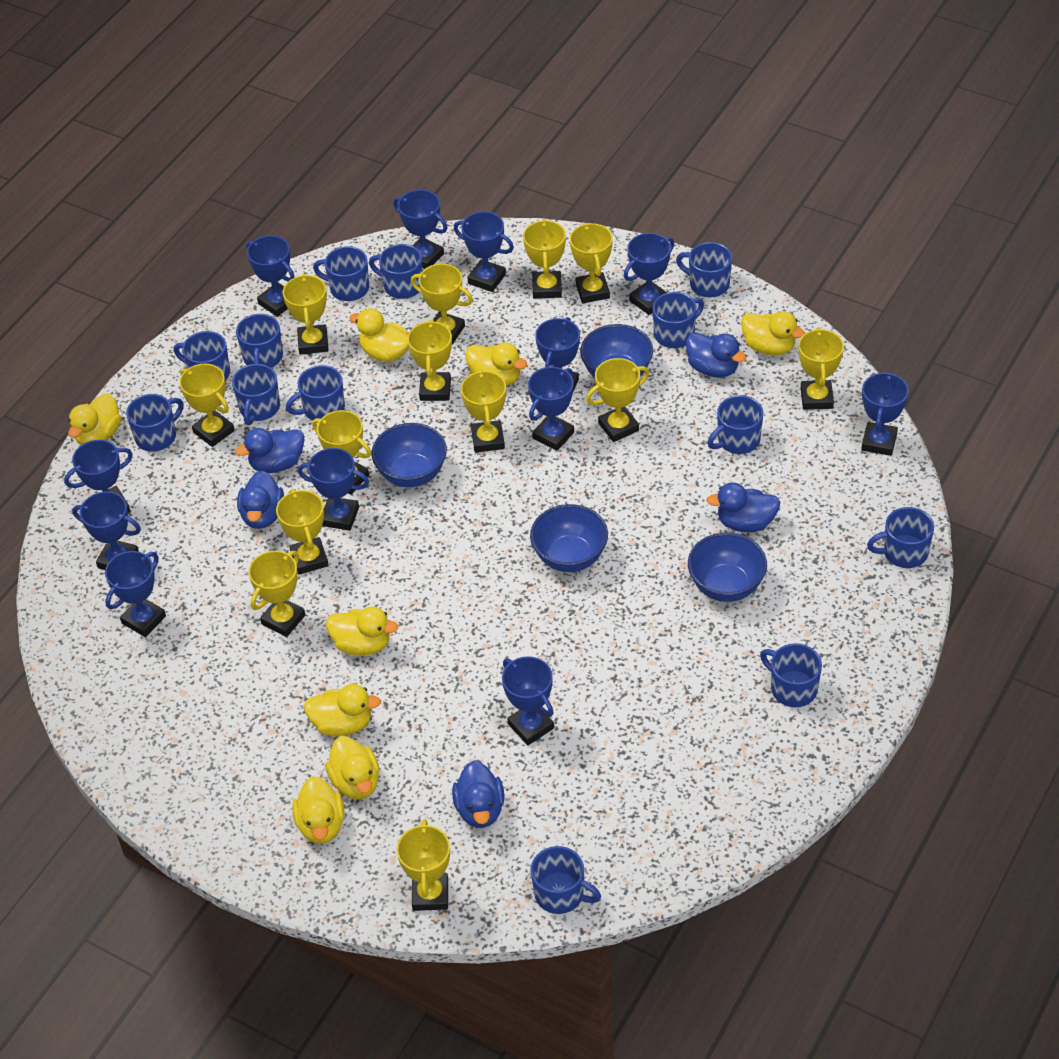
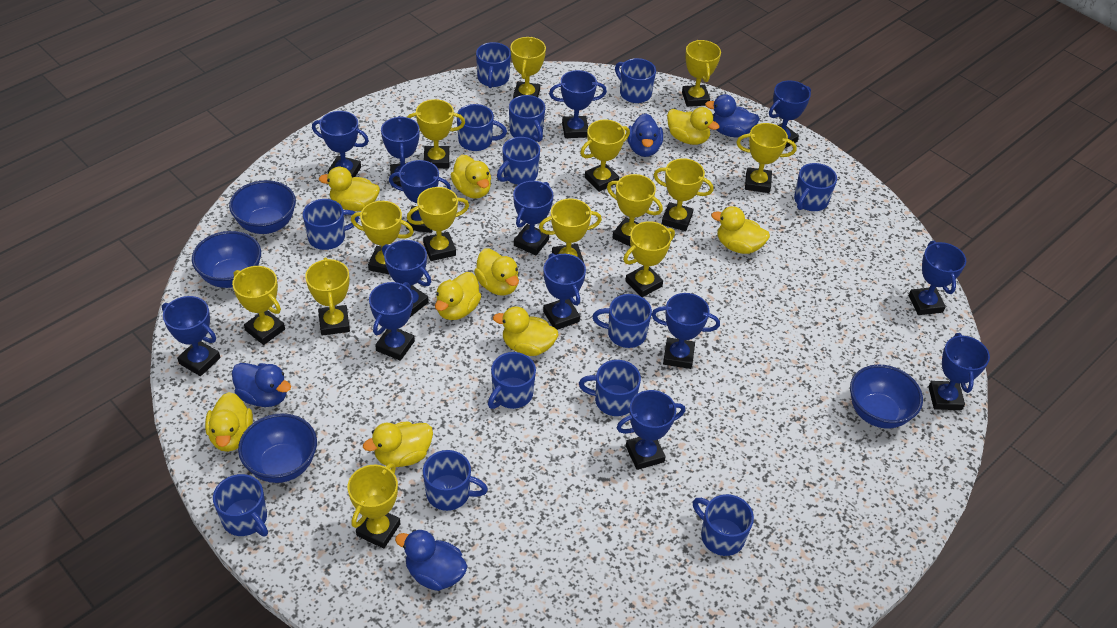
blue duck: [235,428,304,473] [237,470,284,529] [452,761,504,828] [686,332,746,378] [706,482,780,532] = 5 -> [232,363,291,407] [395,530,468,591] [627,113,663,157] [705,94,760,138] = 4
blue trophy: [64,440,133,513] [72,491,141,570] [105,551,166,637] [246,235,295,317] [298,448,369,531] [393,190,447,269] [454,211,514,292] [502,656,554,745] [528,367,574,451] [535,317,580,392] [624,233,674,315] [861,371,909,456] = 12 -> [162,296,221,376] [312,111,369,178] [369,282,415,361] [381,116,420,187] [382,240,431,317] [389,160,451,233] [513,181,553,255] [543,253,586,330] [549,70,607,138] [617,390,685,470] [651,293,720,369] [769,80,811,149] [909,241,966,315] [928,333,990,410] = 14
yellow duck: [68,393,121,445] [292,776,344,844] [304,684,381,737] [325,736,379,800] [326,606,398,655] [349,308,409,362] [465,342,527,386] [741,311,805,356] = 8 -> [205,392,253,452] [319,167,380,211] [363,421,433,467] [435,272,481,320] [451,155,491,199] [474,248,519,296] [493,306,558,356] [667,107,720,145] [711,206,770,254] = 9
yellow trophy: [179,364,235,447] [248,551,305,637] [276,489,329,575] [283,274,328,355] [312,410,371,495] [396,819,450,911] [407,320,452,401] [411,264,473,345] [461,369,506,453] [523,219,566,299] [570,223,613,303] [586,358,649,442] [798,327,844,410] = 13 -> [232,266,285,345] [305,258,350,336] [348,463,401,549] [351,201,414,275] [407,99,465,169] [407,187,469,261] [510,37,546,99] [539,198,602,262] [580,120,630,192] [607,174,663,247] [623,221,675,297] [654,158,714,231] [682,40,721,107] [736,123,797,193] = 14

